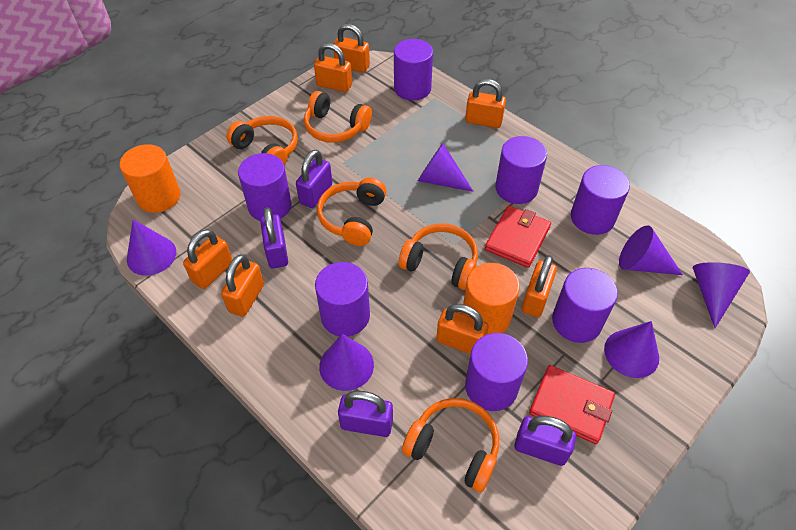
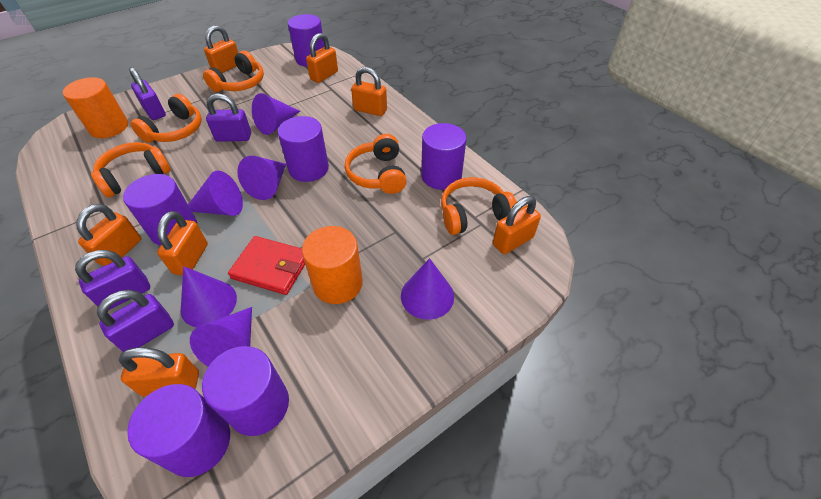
purple cylinder: [238,153,292,221] [315,262,370,337] [394,39,433,101] [465,333,528,411] [495,136,547,204] [552,268,618,343] [571,165,630,235] = 7 -> [123,174,197,246] [127,384,230,477] [202,346,289,436] [278,116,329,182] [288,14,324,67] [421,123,467,190] = 6
red wallet: [485,206,551,268] [529,365,615,444] = 2 -> [228,236,305,295] = 1

